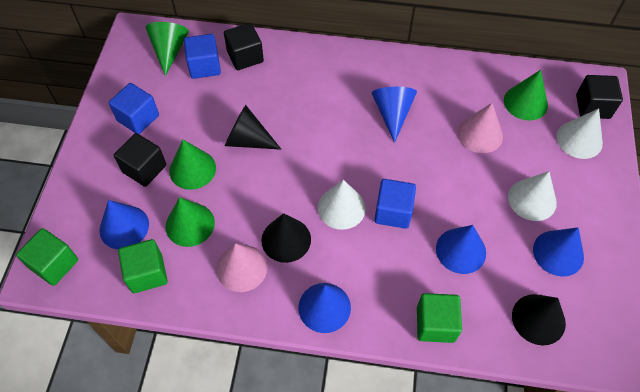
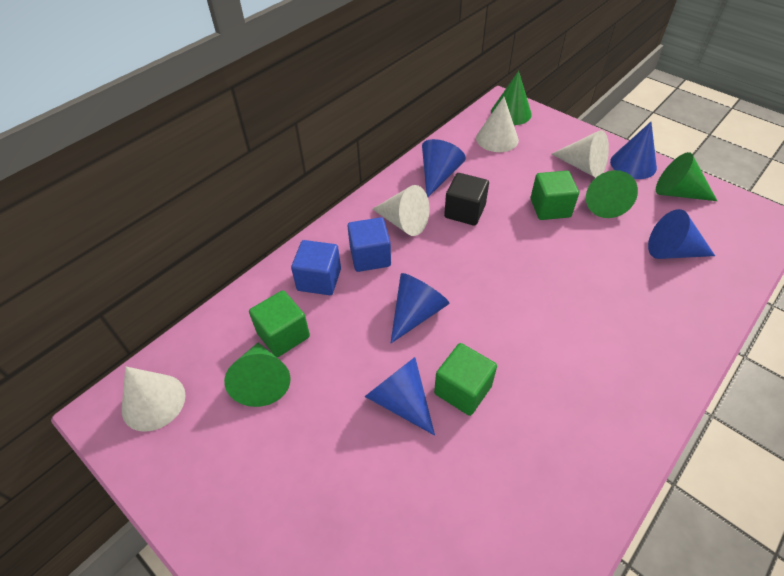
black cone: [225,105,281,150] [261,213,311,263] [512,294,566,345] = 3 -> none = 0
black cube: [114,133,166,187] [224,23,264,70] [576,75,623,119] = 3 -> [444,173,489,226] = 1
blue cube: [109,83,159,134] [184,34,221,79] [374,179,416,229] = 3 -> [291,240,341,295] [347,217,391,272] = 2
pink cone: [217,243,267,292] [458,103,503,153] = 2 -> none = 0
white cone: [318,180,366,230] [508,171,557,221] [556,108,603,159] = 3 -> [122,367,186,432] [373,185,430,236] [476,97,519,152] [552,130,609,178] = 4

